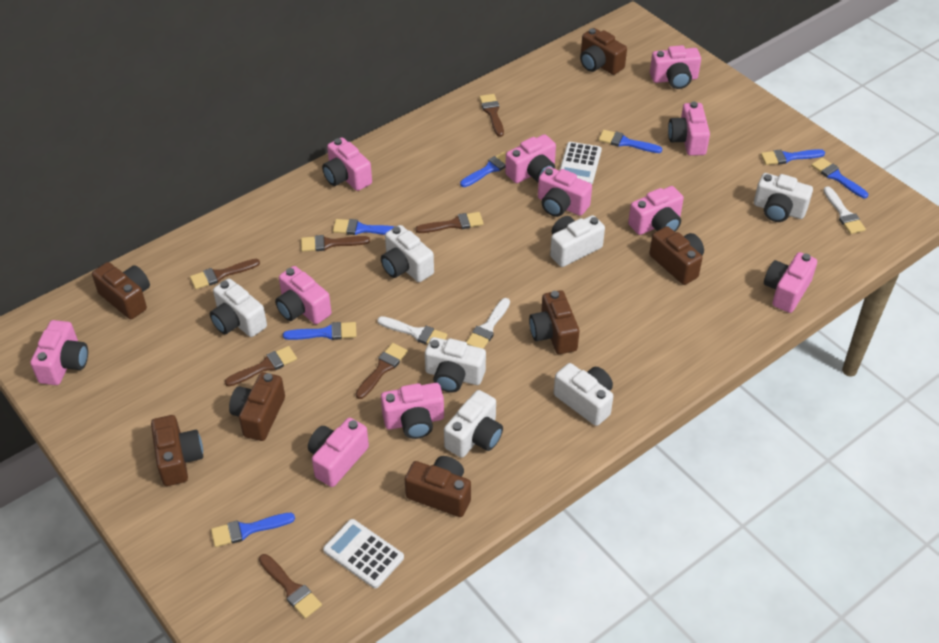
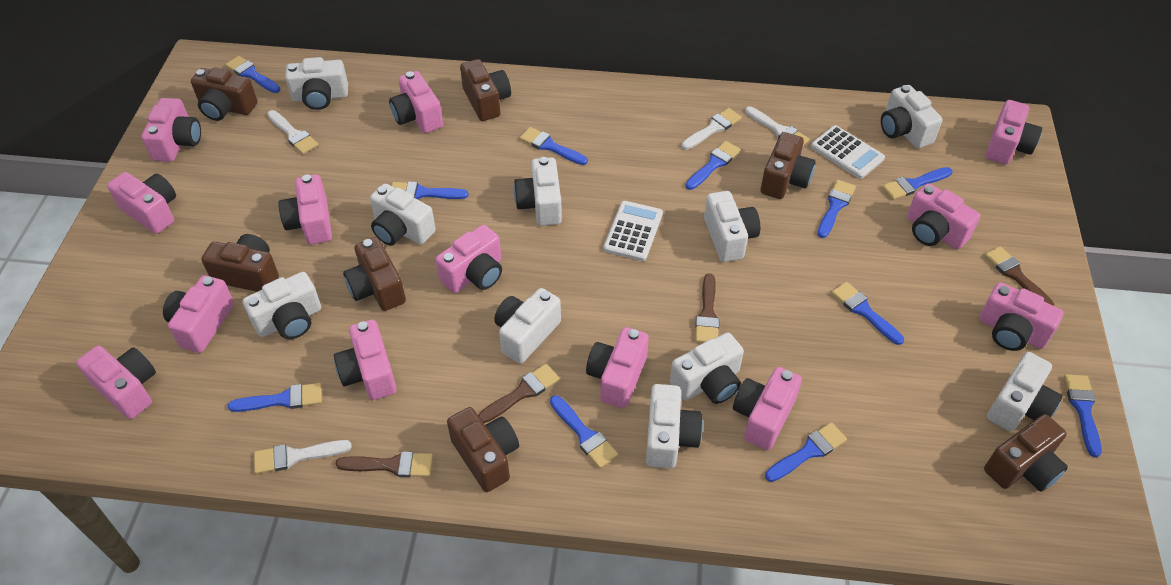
blue brush: [211,513,295,547] [283,322,357,340] [333,219,395,235] [460,151,506,187] [599,130,662,153] [761,149,825,165] [811,158,868,198] = 7 -> [225,56,280,93] [228,383,322,412] [391,181,469,199] [519,127,588,165] [550,395,618,468] [686,141,741,190] [765,422,847,482] [817,180,856,238] [831,282,904,345] [882,167,952,200] [1064,374,1102,457] = 11
brown brush: [190,259,260,289] [225,346,297,387] [259,554,322,619] [301,235,370,252] [355,343,408,399] [415,212,483,233] [479,94,504,137] = 7 -> [336,452,433,477] [478,364,560,423] [695,274,720,343] [984,246,1055,306] = 4
pink camera: [30,320,88,385] [275,266,332,324] [308,418,369,487] [322,137,372,191] [381,383,444,439] [505,134,556,183] [538,167,592,217] [628,186,684,235] [650,45,701,89] [668,102,710,156] [764,252,817,313] = 11 -> [76,346,156,419] [107,172,176,234] [141,98,201,162] [163,275,234,353] [279,174,332,244] [334,319,396,400] [389,71,443,133] [435,225,502,293] [586,327,649,408] [733,367,802,450] [907,183,980,249] [979,282,1063,351] [986,100,1042,164] = 13
white brush: [377,316,447,344] [466,298,510,349] [823,186,866,234] = 3 -> [254,440,352,474] [267,110,318,154] [681,108,742,150] [745,106,809,145] = 4
white camera: [210,278,267,337] [381,225,434,282] [425,337,486,392] [444,390,503,458] [550,215,605,267] [554,363,613,426] [754,173,813,222] = 7 -> [243,272,321,339] [285,57,348,110] [370,183,436,246] [494,288,561,364] [514,157,562,226] [646,384,703,469] [670,333,744,404] [704,191,760,262] [881,85,943,148] [987,352,1062,431] = 10

